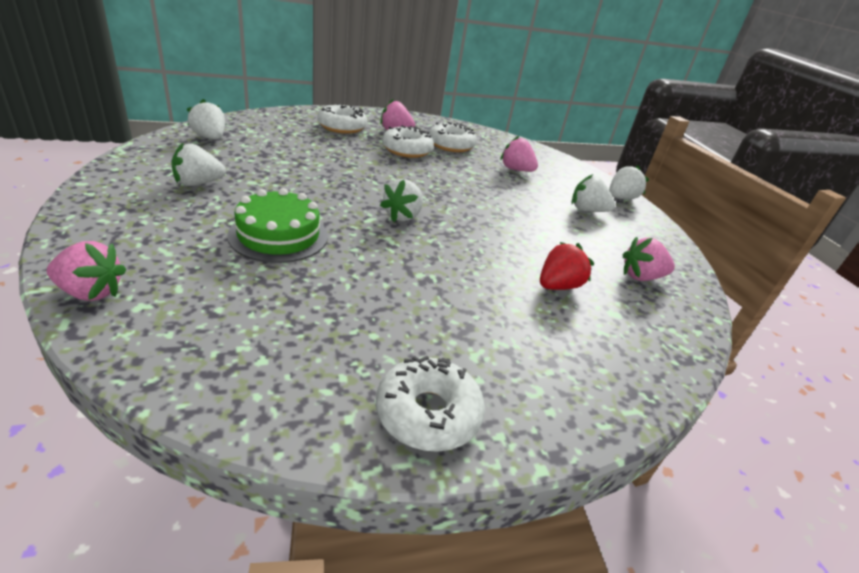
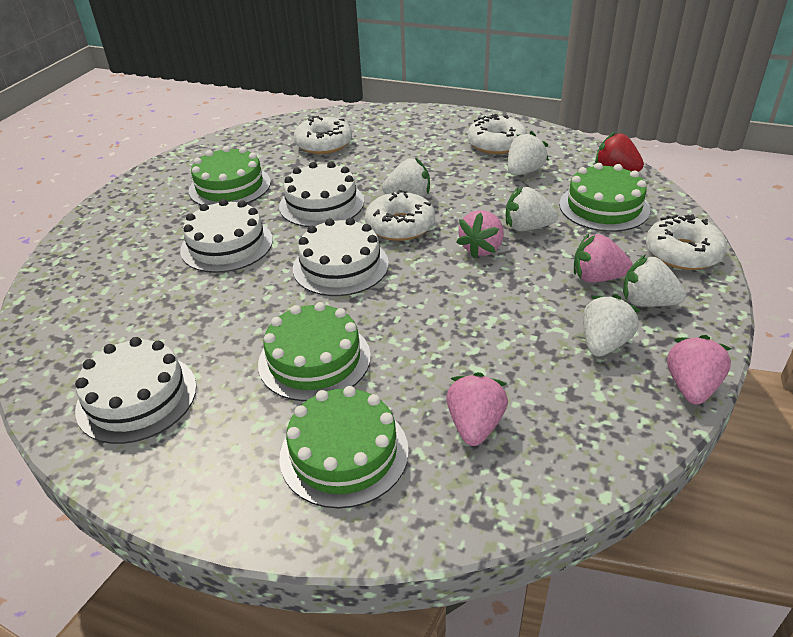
green cake: [227,188,328,263] = 1 -> [189,146,271,205] [258,302,371,401] [279,386,409,509] [559,163,650,232] = 4
white cake: none = 0 -> [75,337,197,444] [180,199,273,273] [279,162,364,227] [293,218,389,296] = 4

